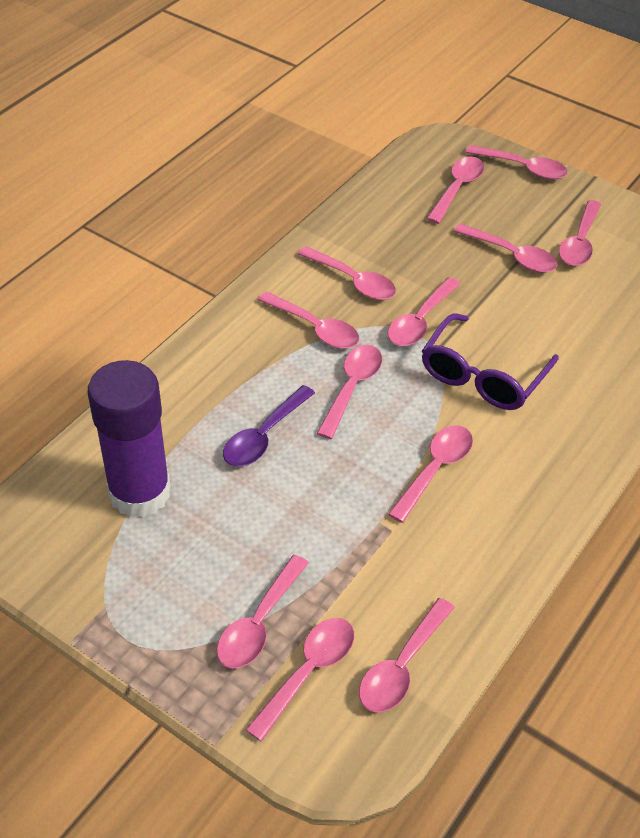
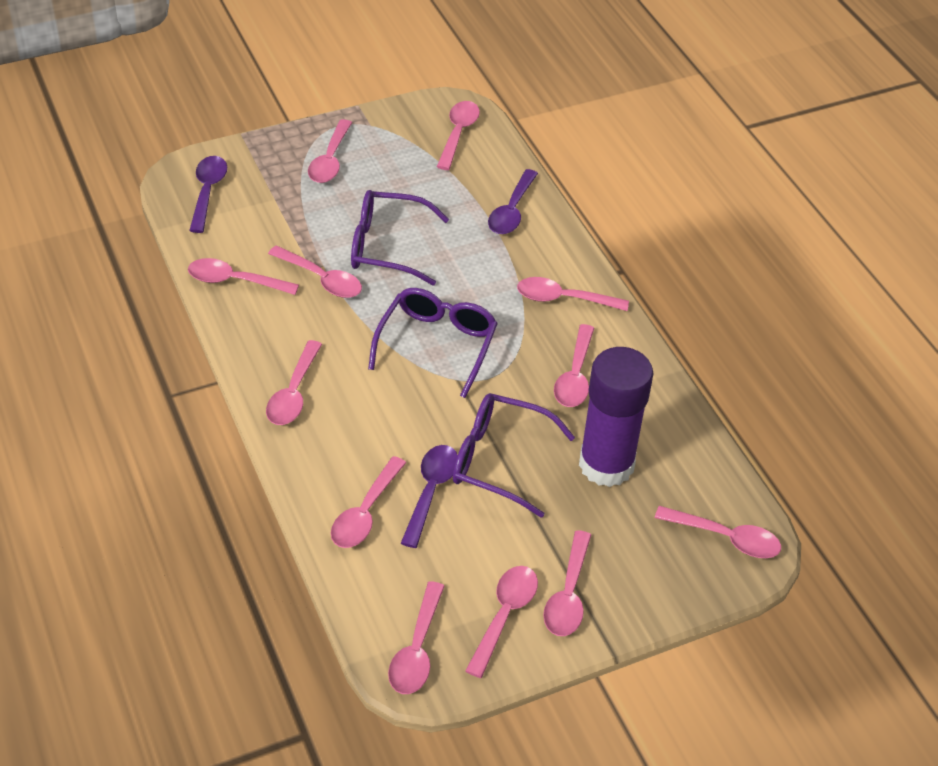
purple glasses: [422,313,559,410] = 1 -> [351,190,449,285] [368,288,498,398] [453,393,575,518] = 3
purple spoon: [223,385,315,466] = 1 -> [189,156,227,233] [401,445,458,548] [488,169,538,234] = 3

